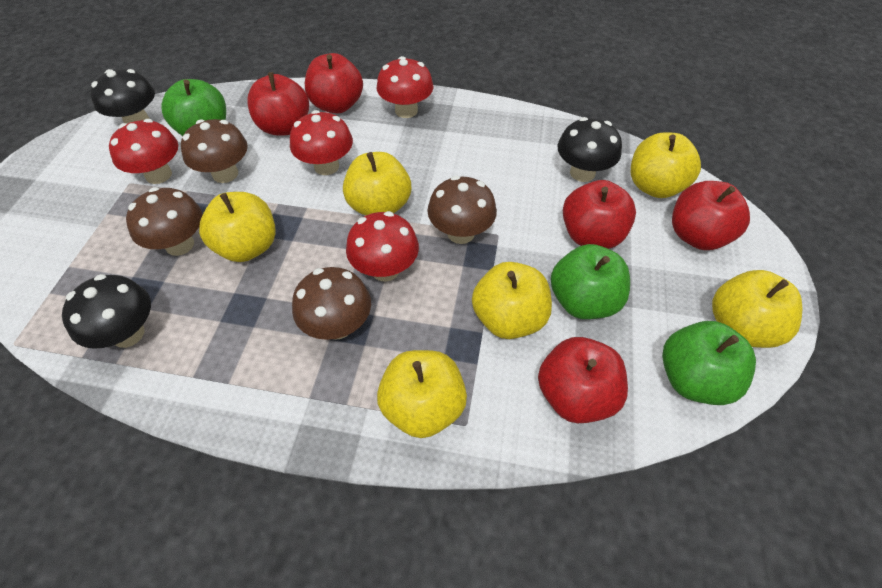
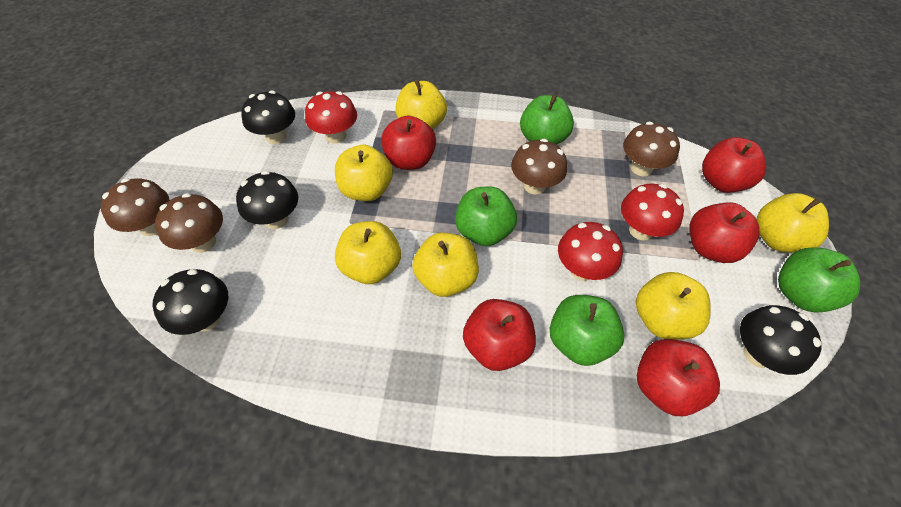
black mushroom: [62,274,151,349] [90,69,155,124] [558,117,622,182] = 3 -> [152,269,228,335] [236,171,298,229] [241,90,295,144] [740,305,822,375] = 4
green apple: [161,79,226,136] [551,244,630,319] [662,321,756,405] = 3 -> [455,186,517,246] [520,94,574,145] [550,295,624,366] [778,247,860,313] = 4
red mushroom: [109,119,178,184] [290,110,353,175] [346,211,419,282] [377,56,433,118] = 4 -> [305,91,357,144] [558,222,623,281] [621,184,684,241] = 3

